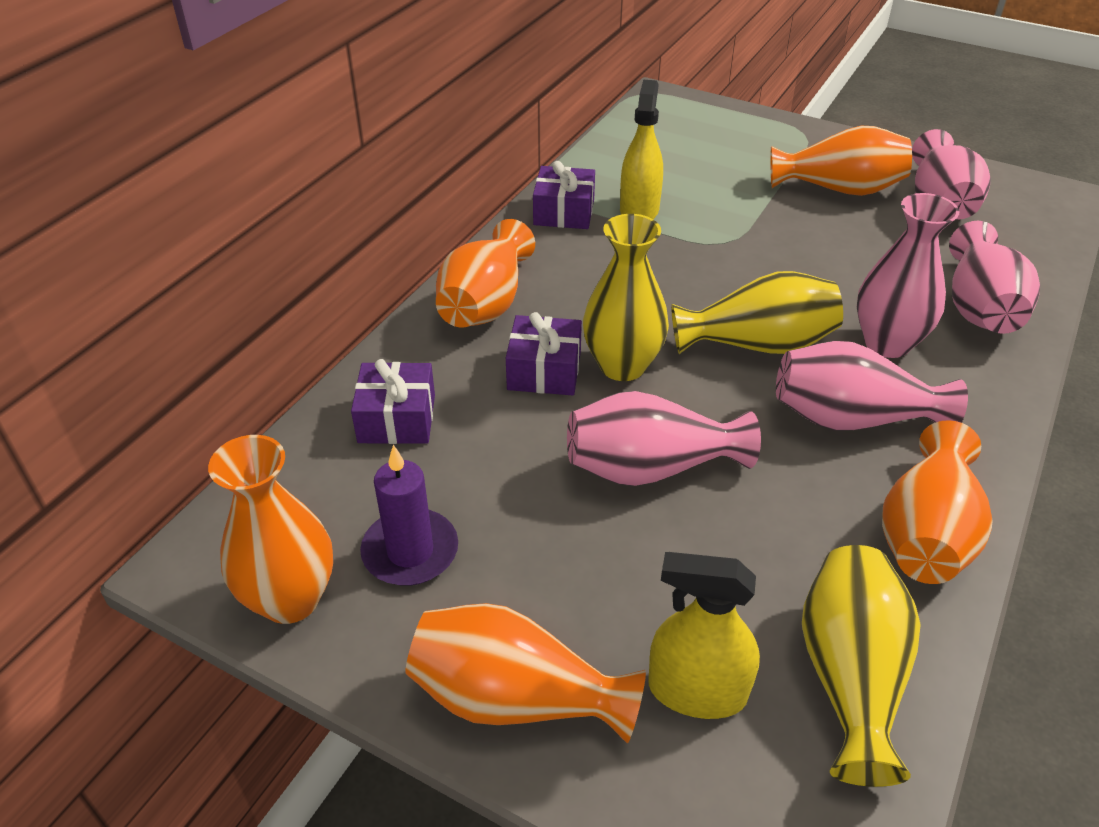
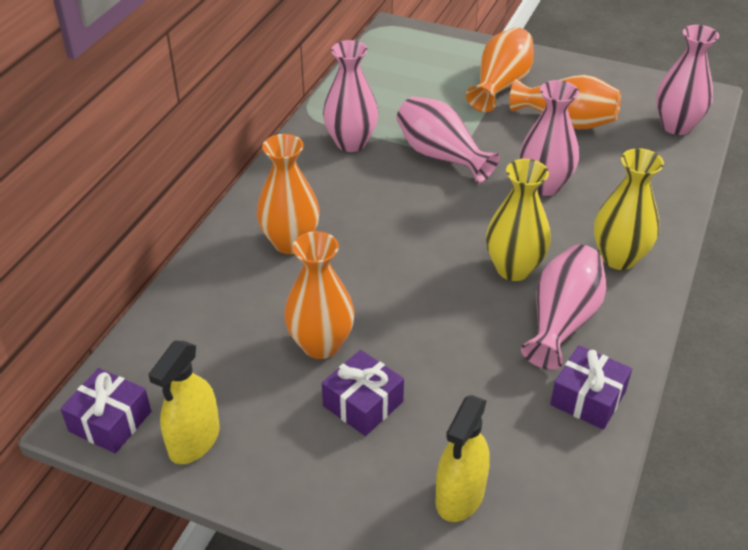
orange vase: [208,435,333,624] [405,603,646,743] [436,219,535,327] [771,126,912,196] [882,420,993,584] = 5 -> [257,134,320,254] [284,231,355,359] [466,27,534,112] [509,75,621,129] = 4
purple candle: [360,445,458,586] = 1 -> none = 0
yellow vase: [583,214,669,381] [671,271,843,354] [802,545,921,787] = 3 -> [486,159,551,281] [594,148,664,270] = 2

